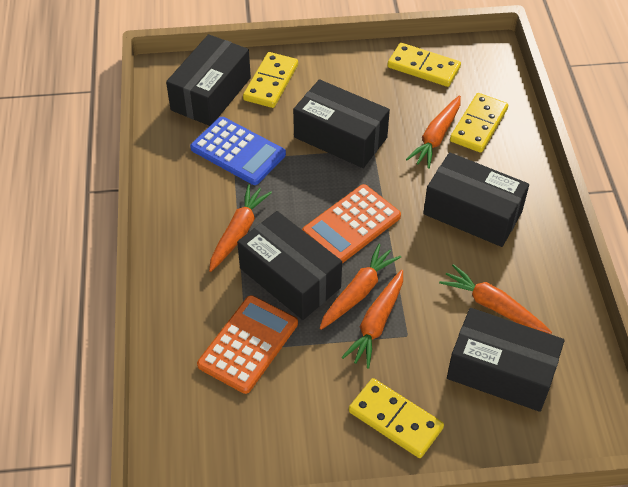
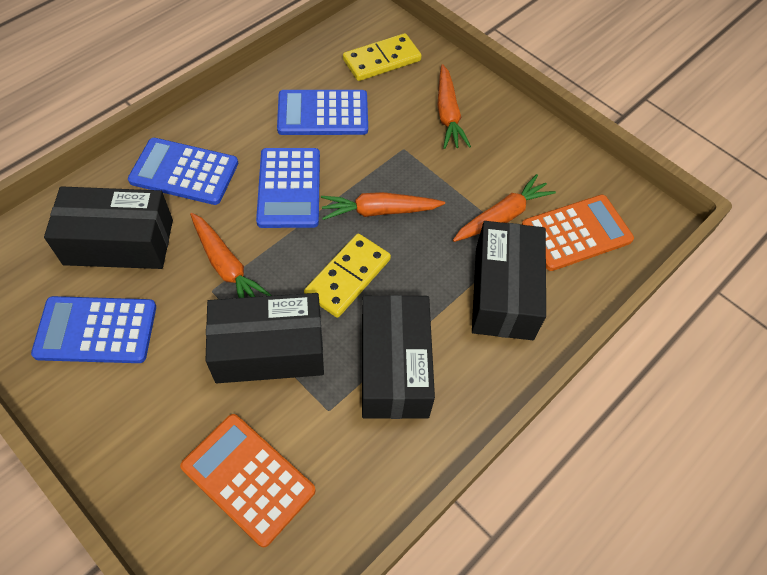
black box: [166,34,251,126] [237,211,342,320] [293,79,390,168] [423,152,529,247] [447,308,565,412] = 5 -> [44,186,173,269] [205,293,324,383] [362,295,435,419] [472,221,546,340] = 4
blue calculator: [190,117,286,185] = 1 -> [31,296,156,363] [128,138,238,205] [256,148,320,228] [277,90,368,135] = 4
orange carrot: [209,184,272,272] [320,244,401,330] [342,270,403,369] [406,95,461,169] [439,264,552,334] = 5 -> [190,213,271,298] [321,192,445,220] [437,64,471,149] [453,174,556,242] = 4
yellow domino: [243,52,298,108] [349,378,444,458] [387,43,461,87] [450,93,508,153] = 4 -> [304,234,391,318] [343,33,422,81] = 2

